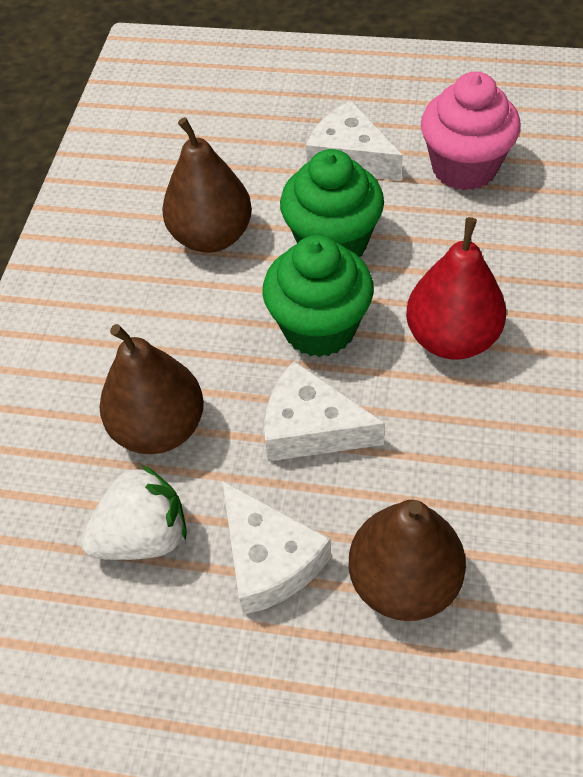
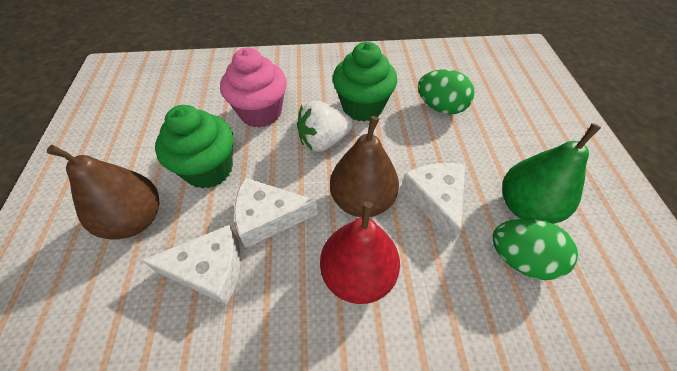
brown pear: [100,324,204,454] [162,117,252,253] [348,500,466,621] = 3 -> [47,145,159,240] [330,116,399,217] = 2
green egg: none = 0 -> [418,69,474,115] [492,218,578,280] = 2
green pear: none = 0 -> [502,123,601,224] = 1

